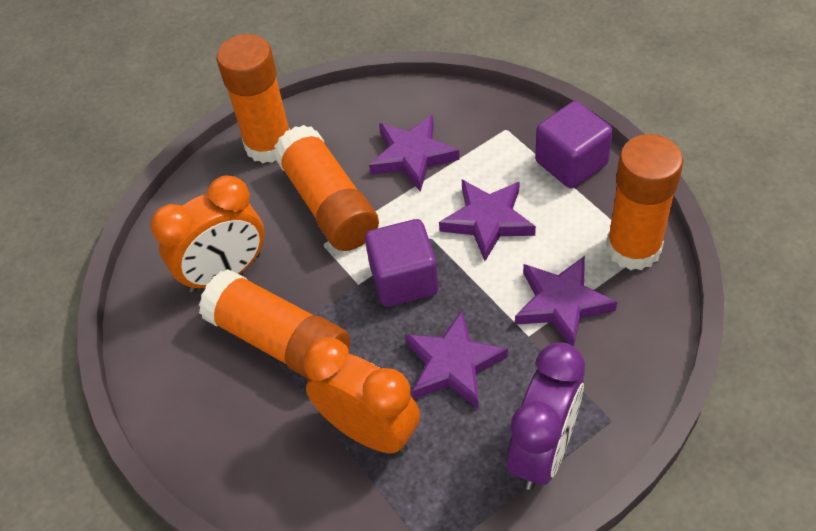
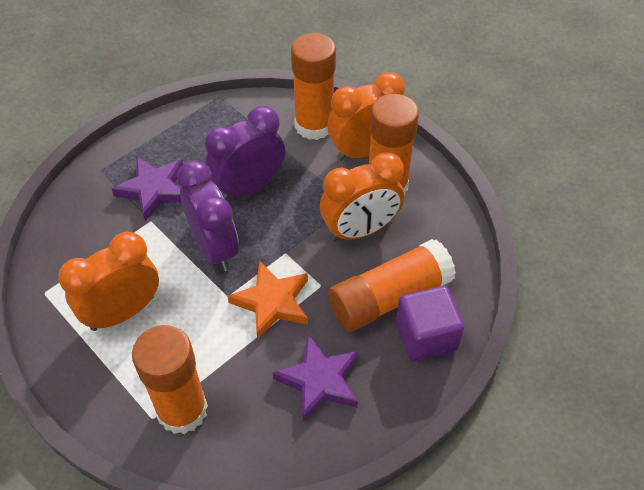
orange clock: [151,175,265,293] [304,337,420,454] = 2 -> [58,232,159,331] [320,152,404,242] [327,72,405,161] = 3
orange star: none = 0 -> [227,260,308,340] = 1
purple clock: [507,342,585,490] = 1 -> [177,161,239,271] [205,106,285,201] = 2
purple cube: [365,219,438,307] [535,101,613,188] = 2 -> [396,286,464,362] = 1
purple star: [369,115,460,192] [405,311,508,408] [439,180,536,261] [515,256,617,347] = 4 -> [112,157,183,221] [273,334,359,422] = 2

